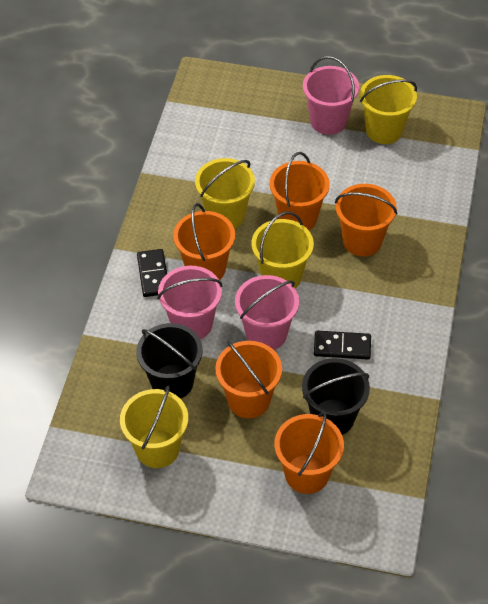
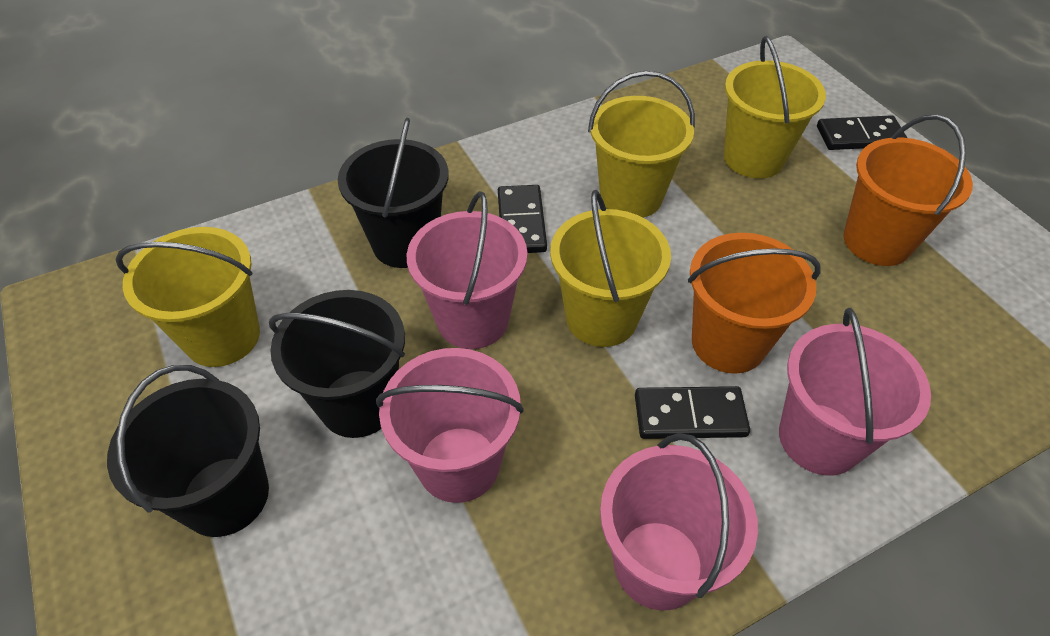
black bucket: [136,323,202,399] [302,358,370,435] = 2 -> [107,365,269,537] [269,290,405,438] [338,118,449,268] = 3
black domino: [137,249,167,297] [314,331,371,360] = 2 -> [498,185,547,253] [635,386,750,439] [817,115,907,150] = 3
orange bucket: [173,203,235,280] [215,341,282,418] [270,152,330,230] [274,411,344,494] [335,184,397,257] = 5 -> [688,233,821,374] [843,114,973,266] = 2
pink bucket: [157,266,223,339] [235,275,299,350] [303,56,359,135] = 3 -> [376,348,524,503] [407,191,527,349] [600,433,758,611] [779,308,931,475] = 4

